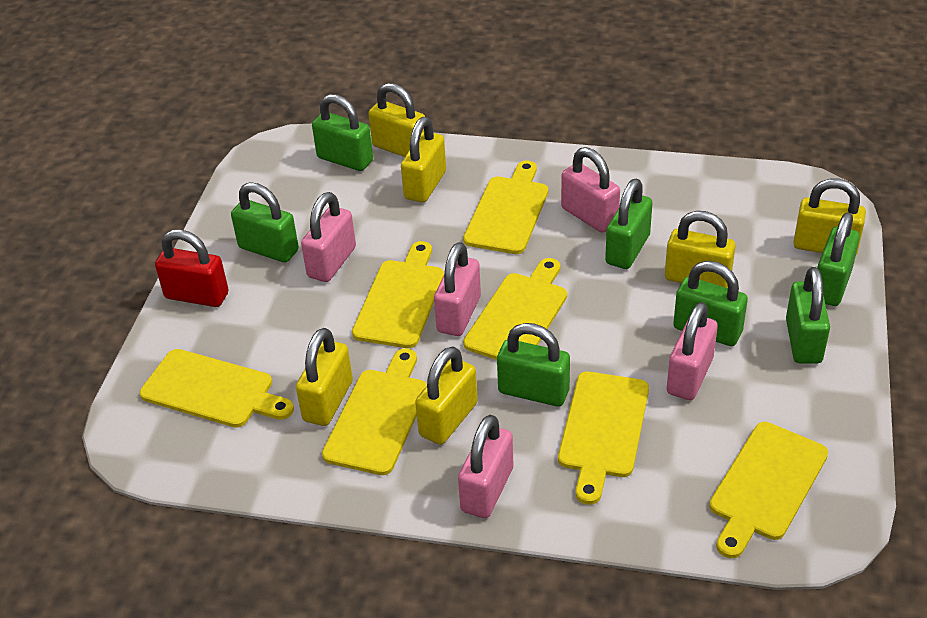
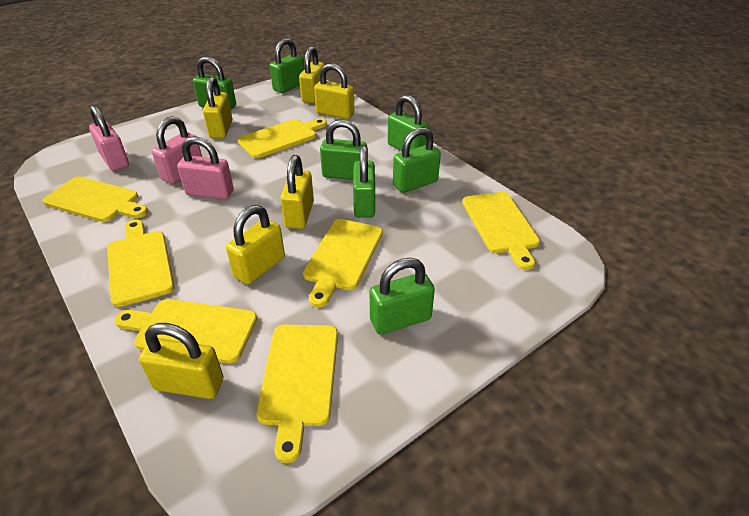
pink padlock: [301,192,356,282] [434,242,481,336] [458,415,513,518] [561,147,620,233] [667,302,718,400] = 5 -> [89,105,129,171] [152,116,202,184] [177,136,233,199] = 3
red padlock: [155,229,229,307] = 1 -> none = 0

